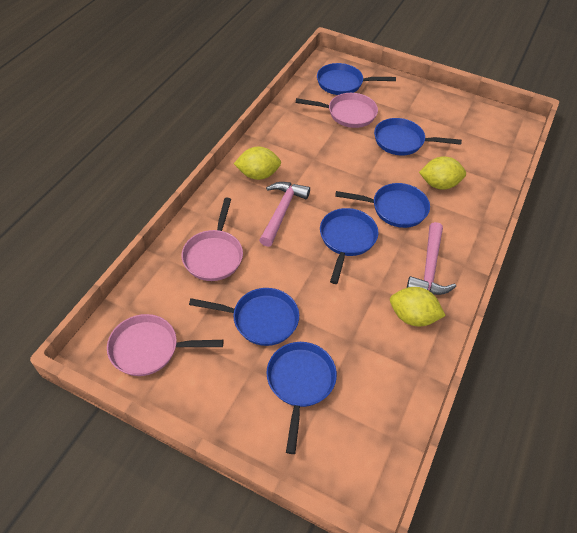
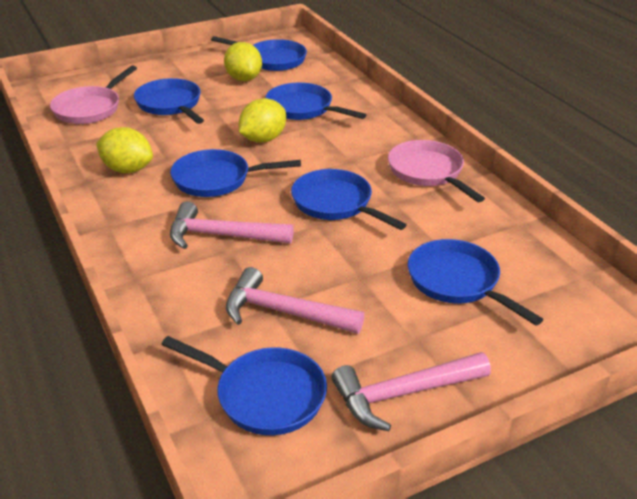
blue pan: [189,288,299,346] [266,342,337,454] [317,63,396,95] [320,208,378,284] [335,183,430,228] [374,118,462,156] = 6 -> [134,78,204,124] [161,336,327,435] [170,149,301,197] [211,36,307,71] [265,82,366,120] [291,169,407,230] [408,239,543,325] = 7
pink hammer: [259,182,310,247] [407,222,456,295] = 2 -> [170,202,294,249] [226,267,364,334] [332,352,491,431] = 3
pink pan: [107,314,223,376] [182,198,243,281] [296,93,378,128] = 3 -> [50,65,137,124] [388,140,485,202] = 2

